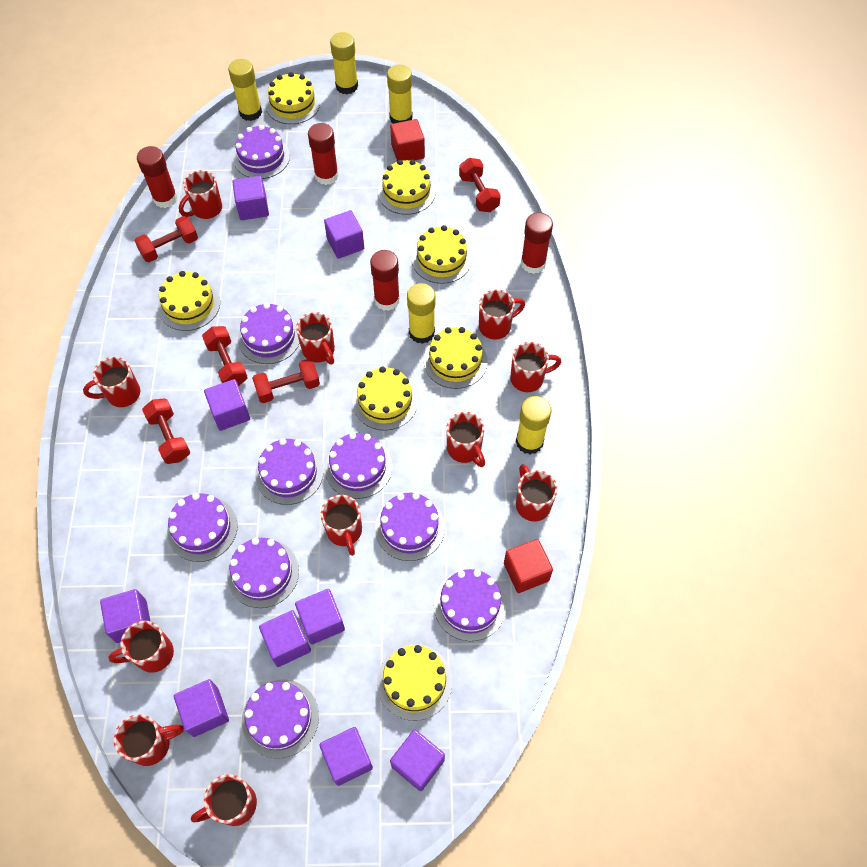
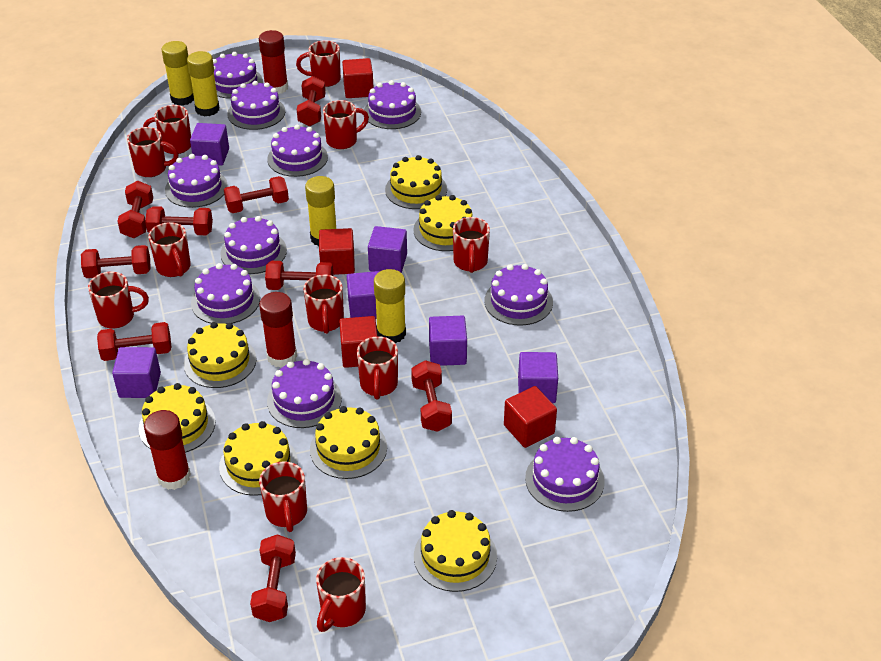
purple cake: [167,493,238,562] [227,538,299,608] [233,125,290,179] [238,303,300,364] [242,679,319,759] [255,438,323,505] [325,432,392,499] [375,492,445,561] [434,569,507,641] = 9 -> [165,154,228,208] [191,263,260,324] [213,52,263,99] [220,216,287,274] [227,81,285,130] [267,125,328,177] [267,359,342,428] [364,80,421,129] [484,264,553,326] [525,437,605,512] = 10
purple cube: [100,589,151,643] [174,679,229,737] [204,379,250,431] [232,176,269,220] [259,610,311,667] [295,589,345,644] [319,727,373,786] [324,210,364,259] [390,730,445,791] = 9 -> [112,347,161,398] [190,123,229,166] [347,271,380,319] [368,226,407,273] [429,316,467,366] [518,352,558,403] = 6
red cube: [390,119,425,161] [504,539,553,593] = 2 -> [319,228,355,275] [339,316,377,368] [342,58,374,98] [504,386,557,448] = 4
red dumbbell: [134,216,198,262] [142,398,190,464] [202,326,248,386] [252,359,320,403] [459,158,501,212] = 5 -> [81,245,151,278] [97,322,171,361] [117,181,153,238] [145,206,213,235] [224,176,289,213] [250,534,296,622] [265,261,334,290] [297,76,326,127] [411,360,452,432] = 9
red glue stick: [137,146,178,208] [308,123,339,185] [370,250,400,311] [521,212,553,274] = 4 -> [144,410,191,490] [259,30,288,94] [259,292,297,368] = 3
yellow glue stick: [228,59,262,121] [330,32,358,94] [387,65,413,124] [407,283,435,344] [516,396,552,454] = 5 -> [162,41,194,106] [187,51,220,116] [305,176,336,246] [374,269,406,344] = 4

